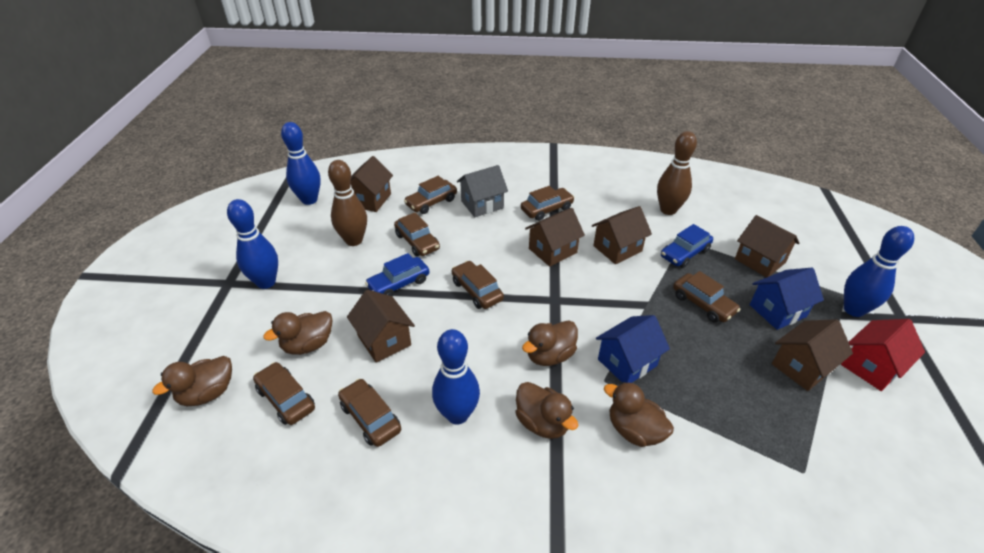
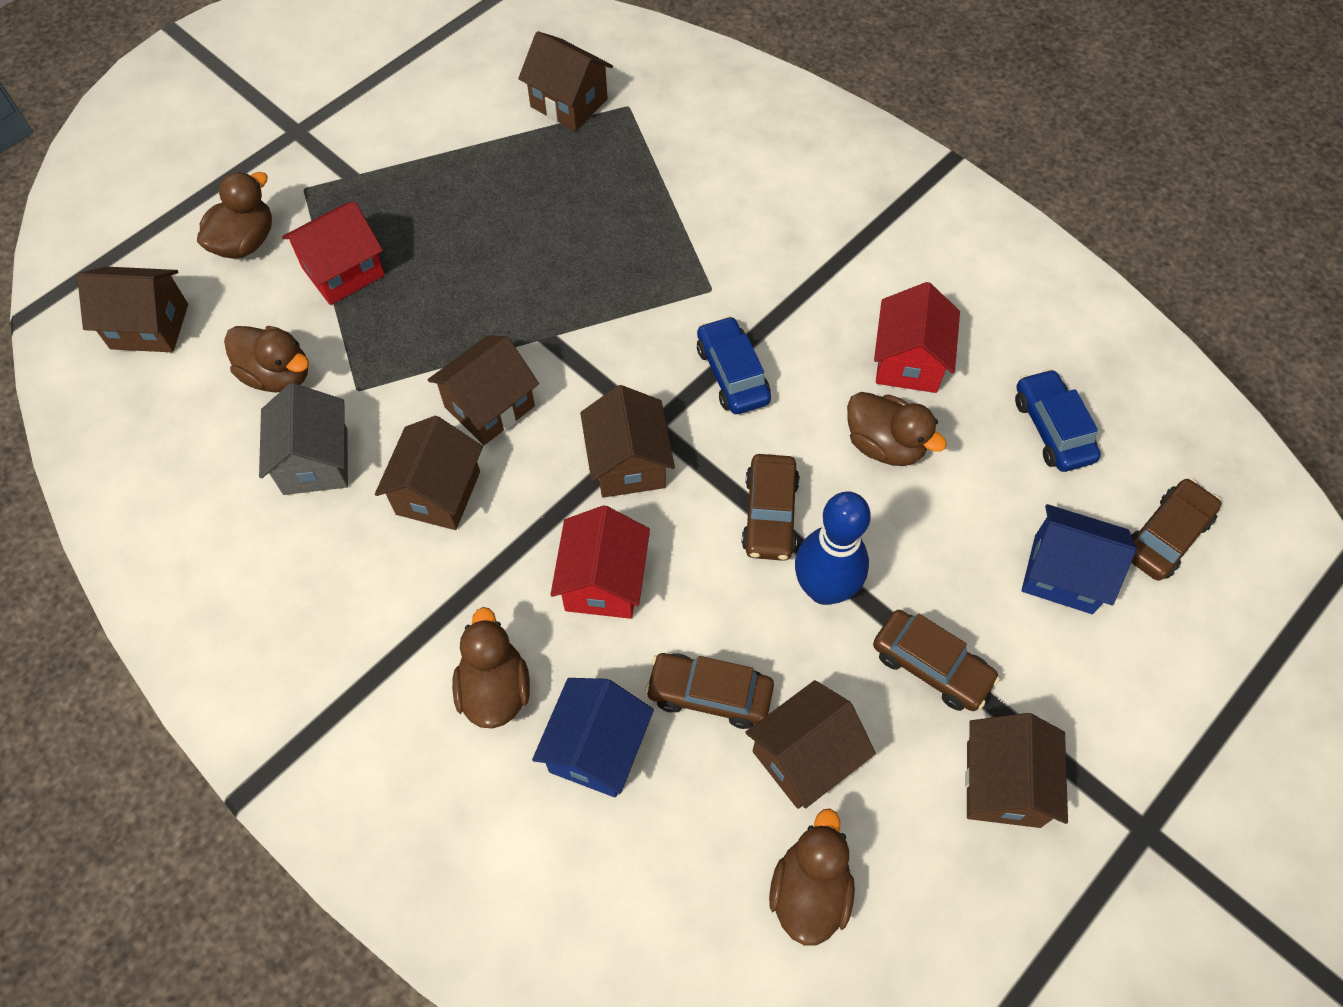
blue bowling pin: [227,199,278,289] [281,122,321,205] [432,329,480,424] [844,226,914,317] = 4 -> [795,492,871,605] = 1
brown bowling pin: [328,160,367,246] [657,131,697,215] = 2 -> none = 0
brown car: [253,362,315,425] [338,379,401,447] [394,212,440,257] [404,176,457,214] [452,261,504,309] [521,186,575,221] [673,271,741,323] = 7 -> [645,653,774,729] [742,454,800,561] [873,610,1000,711] [1131,478,1221,581] = 4
brown house: [347,290,415,363] [350,156,393,212] [525,208,585,267] [592,206,652,264] [735,215,799,278] [772,319,853,391] = 6 -> [77,267,188,352] [375,416,483,530] [428,335,539,445] [518,31,613,131] [580,385,675,498] [745,680,876,809] [965,713,1068,828] = 7
red house: [841,319,925,391] = 1 -> [282,201,385,305] [550,505,650,619] [874,282,960,393] = 3

